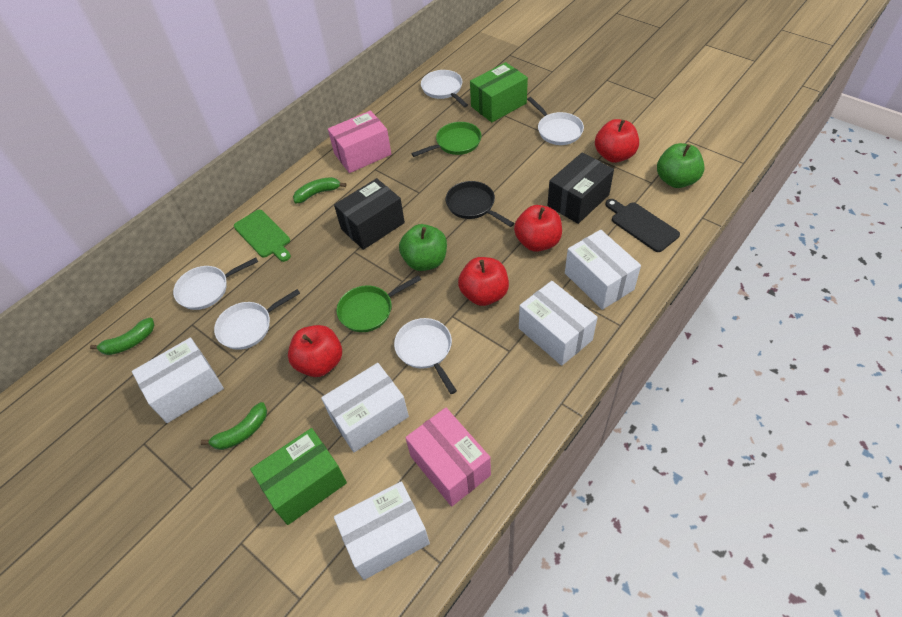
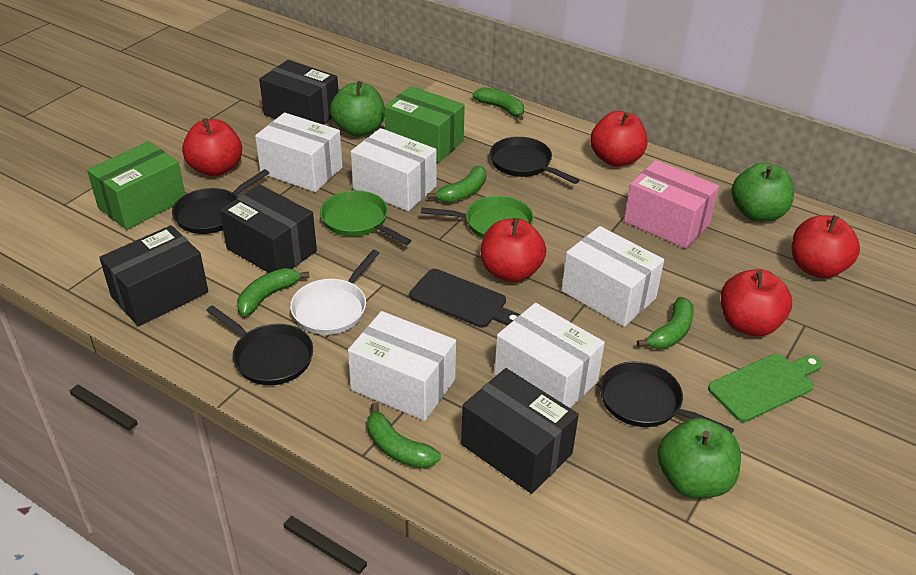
black box: [334,178,405,250] [547,152,614,224] = 2 -> [99,225,208,327] [220,185,317,273] [259,60,339,125] [461,368,579,494] = 4
black pan: [446,181,514,227] = 1 -> [172,169,269,234] [206,305,313,385] [490,137,579,184] [600,361,734,433] = 4
green apple: [399,224,447,271] [657,143,705,188] = 2 -> [330,81,385,137] [657,418,741,498] [731,163,794,222] = 3
green banana: [90,318,154,355] [201,402,267,450] [293,177,346,203] = 3 -> [237,268,309,316] [367,403,441,468] [427,166,486,203] [473,87,524,120] [637,297,694,349] = 5
pink box: [328,111,391,173] [405,408,491,507] = 2 -> [624,160,719,249] = 1
red apple: [288,325,342,377] [458,257,509,306] [514,205,562,252] [595,119,639,163] = 4 -> [182,118,242,176] [481,218,546,282] [590,111,648,167] [721,269,792,336] [792,215,860,278] = 5
white pan: [173,257,258,310] [214,289,300,350] [394,318,457,394] [421,70,468,107] [527,97,584,145] = 5 -> [290,250,379,335] = 1

